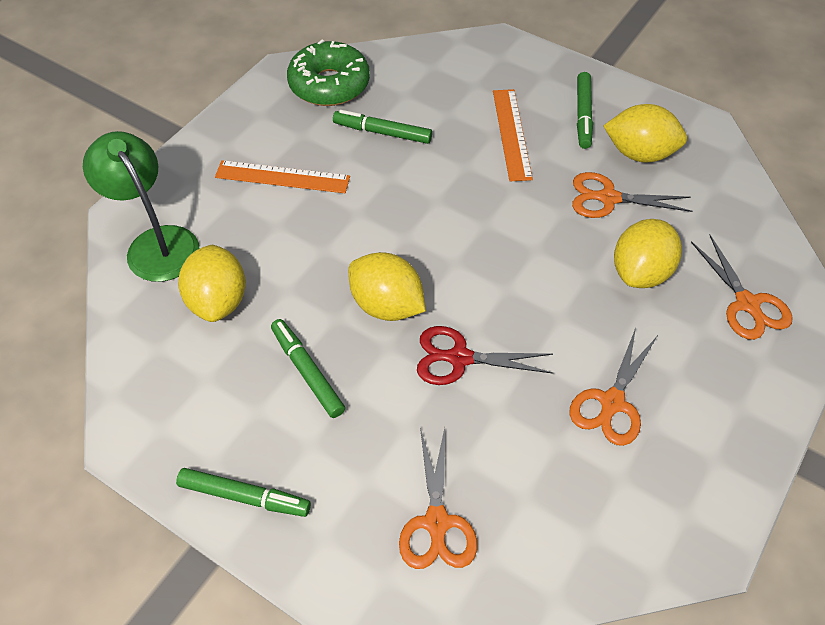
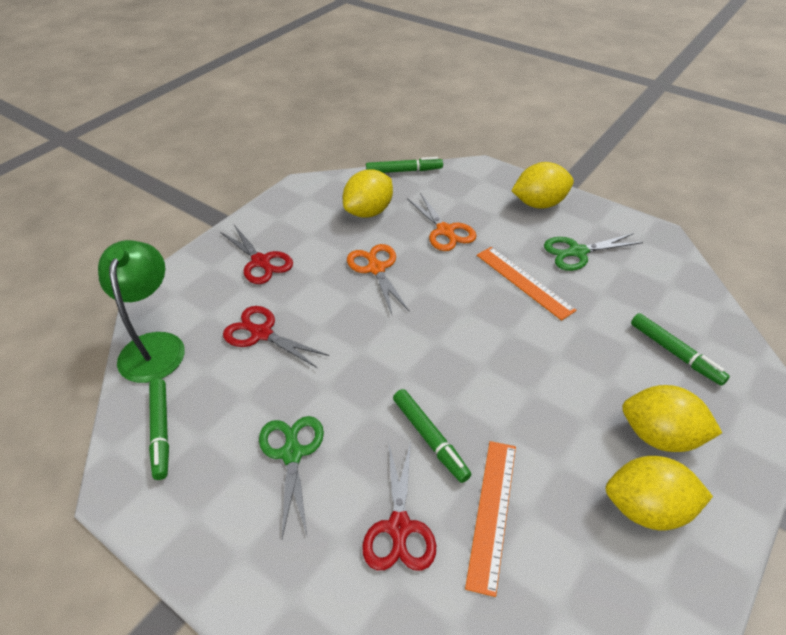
green donut: [287,39,370,106] = 1 -> none = 0
green scissors: none = 0 -> [259,416,324,538] [544,233,643,271] = 2
orange scissors: [399,428,477,569] [569,328,657,446] [572,172,693,218] [691,235,793,340] = 4 -> [347,244,410,314] [407,193,477,251] = 2
red scissors: [417,326,553,385] = 1 -> [220,225,293,284] [223,306,329,368] [362,442,436,571] = 3

